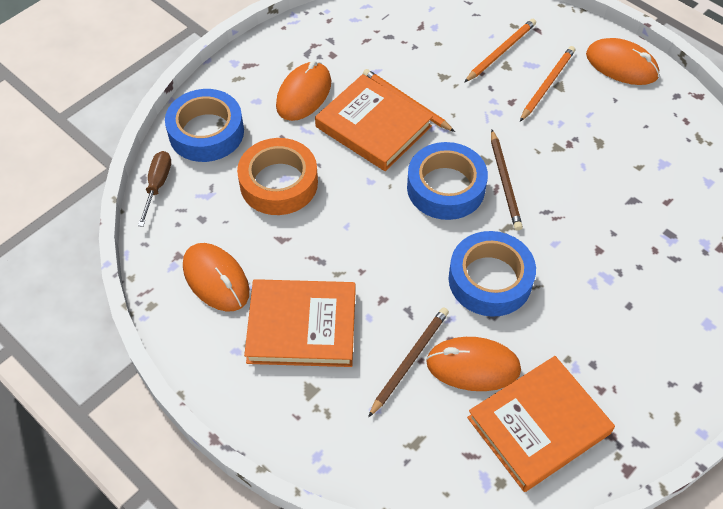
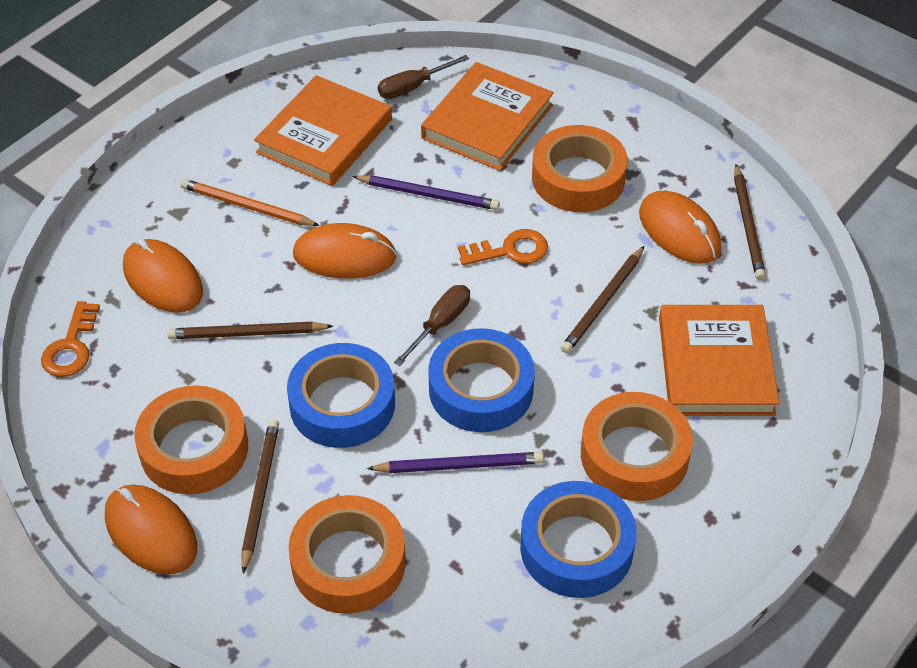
brown pencil: [368,307,449,418] [491,130,523,231] = 2 -> [167,322,333,339] [241,420,279,574] [561,246,644,353] [734,164,766,280] = 4
brown screwdriver: [138,151,171,227] = 1 -> [378,55,469,99] [394,285,470,366] = 2
orange key: none = 0 -> [41,301,100,377] [458,229,548,265] = 2
orange pencil: [363,69,455,132] [464,19,536,83] [520,46,575,122] = 3 -> [181,179,320,226] = 1
orange tape: [237,138,318,215] = 1 -> [135,386,248,494] [289,495,406,614] [532,125,628,212] [581,392,693,501] = 4
purple pencil: none = 0 -> [352,175,500,210] [367,452,544,473] = 2

